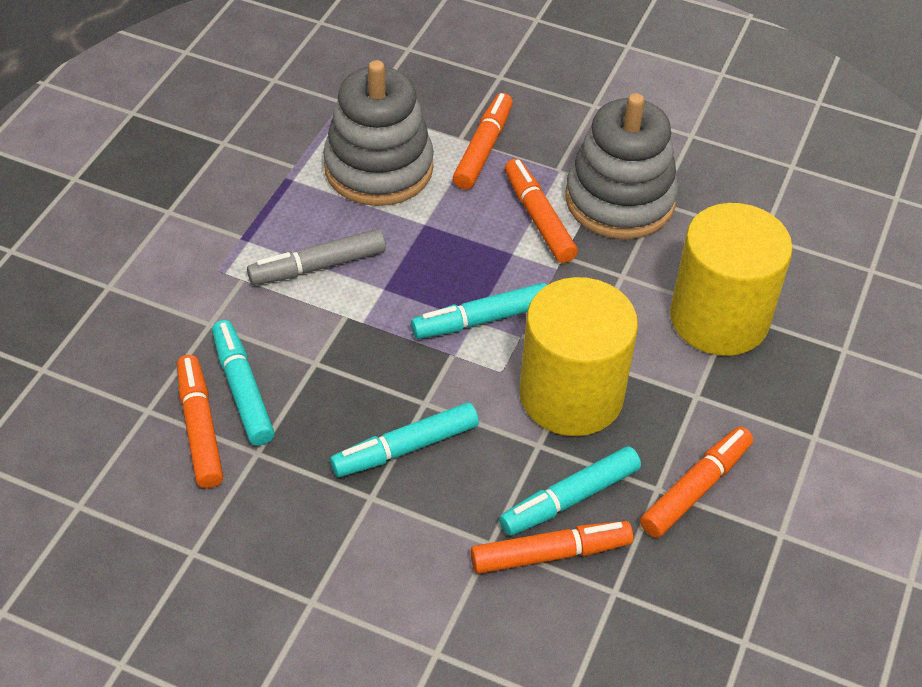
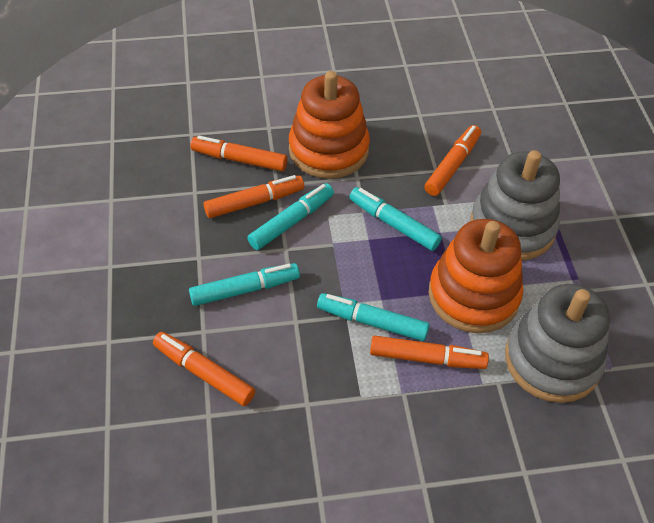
grey marker: [247,229,386,285] = 1 -> none = 0
orange stacking toy: none = 0 -> [289,71,370,179] [429,219,523,333] = 2
yellow cylinder: [520,277,638,436] [670,203,793,356] = 2 -> none = 0

